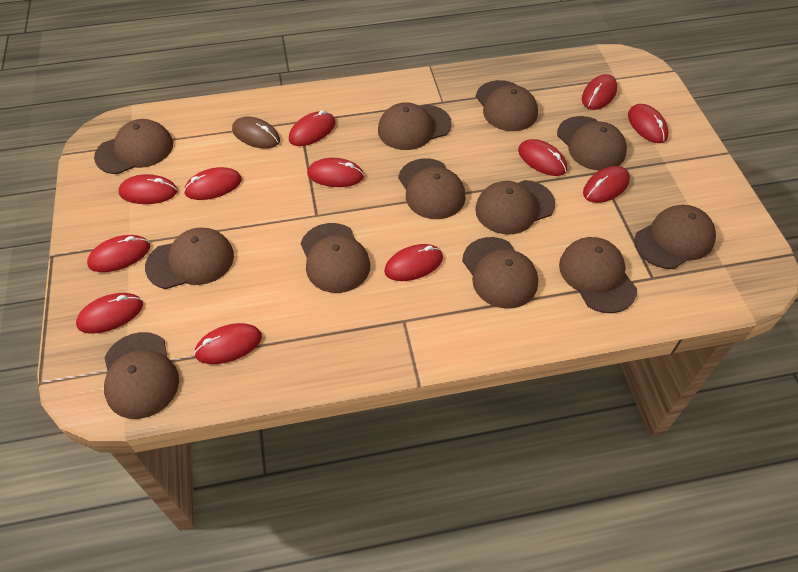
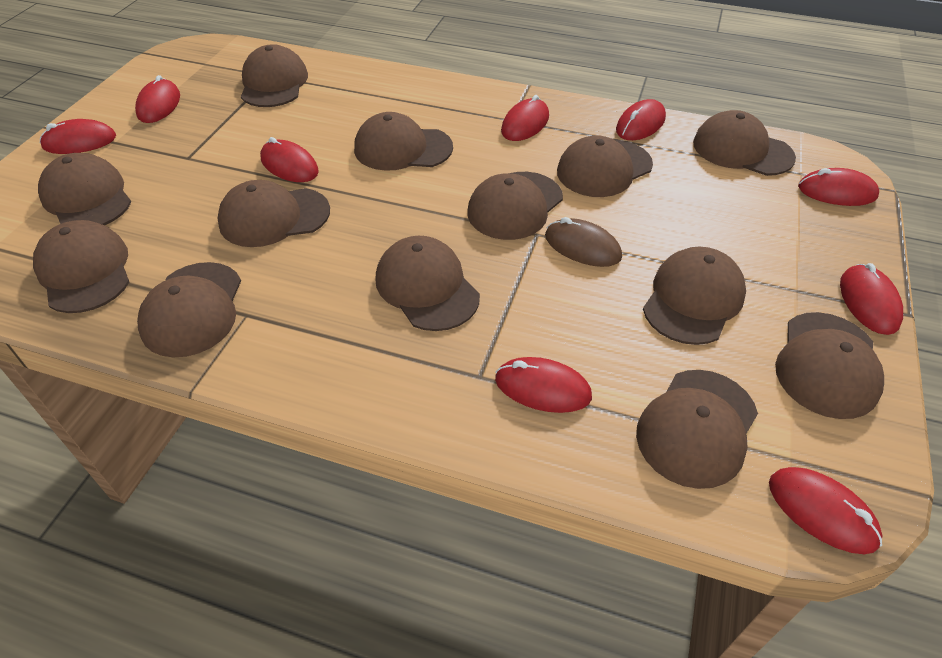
brown cap: [94,119,173,174] [104,332,179,419] [145,228,234,289] [301,223,370,293] [378,102,452,150] [398,158,466,219] [462,237,538,309] [475,180,555,235] [476,80,538,131] [557,116,627,171] [559,237,637,313] [634,205,716,269] = 12 -> [33,220,129,313] [38,153,131,225] [137,262,241,358] [217,180,330,247] [241,44,308,107] [354,112,453,171] [375,236,480,331] [468,172,563,240] [557,135,653,197] [636,370,758,489] [643,247,746,345] [693,110,796,176] [775,312,884,419] = 13
red mouse: [76,293,143,334] [87,235,150,272] [119,174,177,204] [184,167,242,200] [194,323,262,364] [289,110,335,146] [307,158,364,187] [384,244,443,281] [518,139,567,176] [582,74,617,110] [583,166,630,203] [628,104,669,143] = 12 -> [40,119,116,154] [135,75,180,123] [260,137,319,182] [495,357,592,413] [501,95,549,141] [616,99,666,140] [769,467,882,554] [798,168,879,206] [840,263,903,335] = 9

